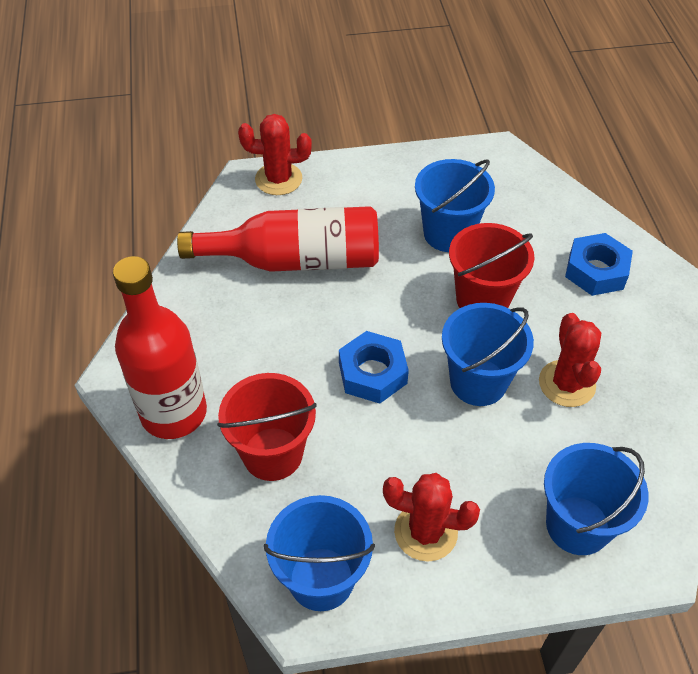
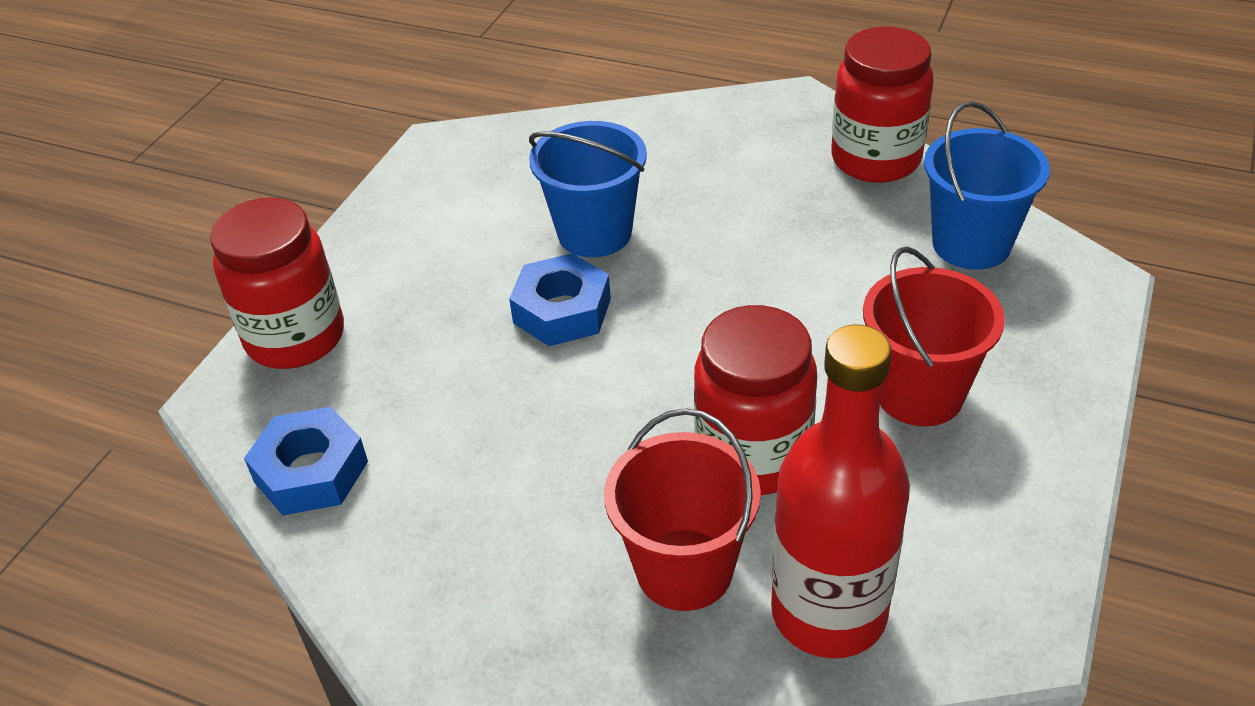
blue bucket: [264,495,375,611] [415,159,495,252] [442,303,534,406] [544,443,649,555] = 4 -> [529,121,647,257] [924,101,1050,270] = 2
red bottle: [113,256,207,439] [177,206,379,272] = 2 -> [771,325,910,658] = 1
red cactus: [238,114,312,195] [383,473,480,562] [539,313,601,407] = 3 -> none = 0
red jar: none = 0 -> [210,197,344,369] [694,305,817,496] [831,26,934,183] = 3

